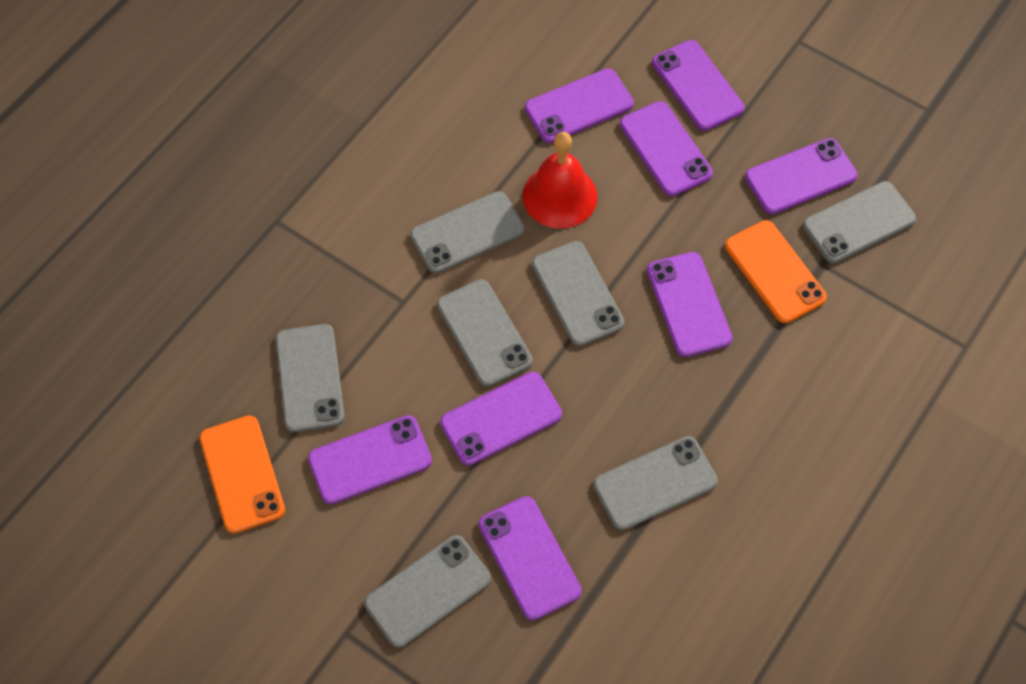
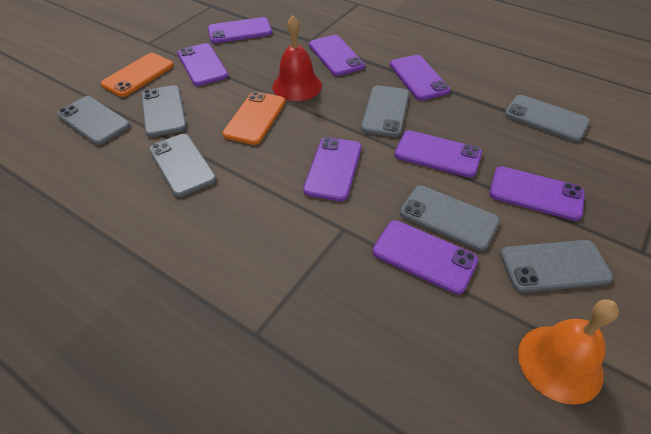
orange bell: none = 0 -> [518,299,619,405] = 1

